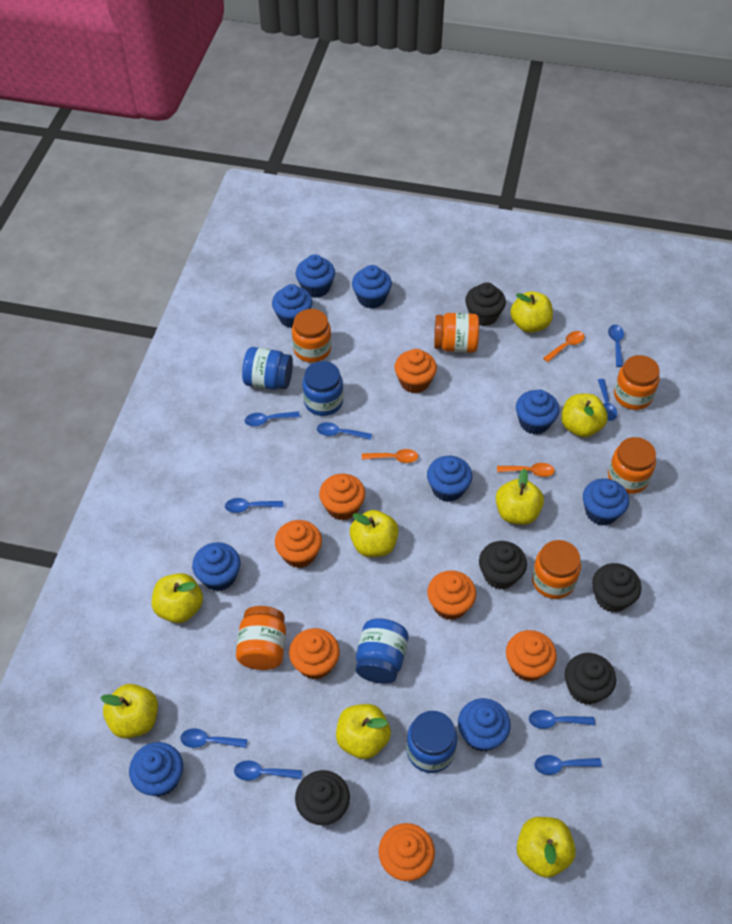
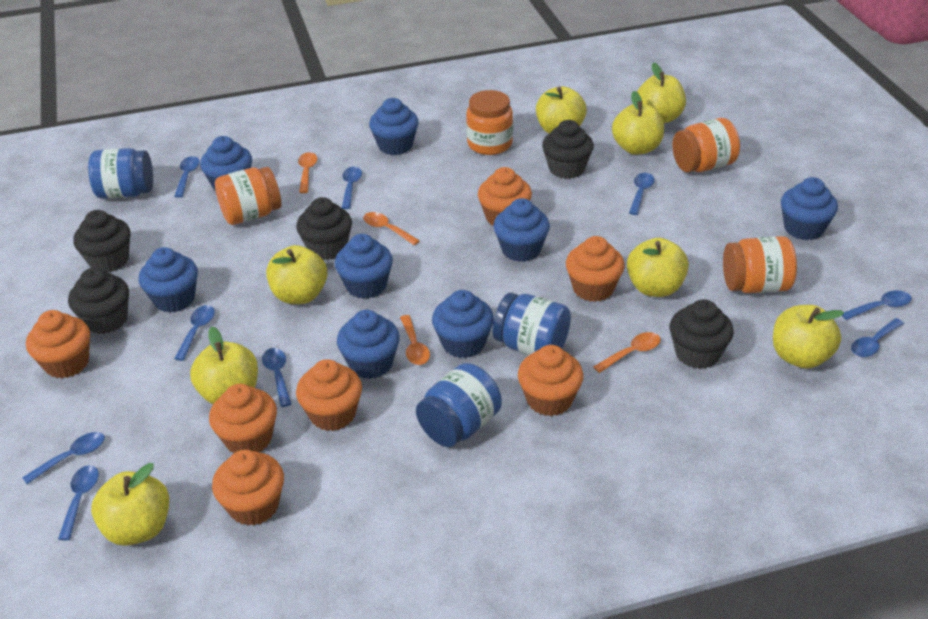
blue cupcake: [129,742,183,797] [192,542,240,591] [272,284,312,328] [296,254,335,298] [352,265,392,309] [427,456,472,502] [458,698,511,751] [516,390,559,435] [583,478,629,526] = 9 -> [138,247,198,313] [200,136,252,191] [335,234,393,299] [337,310,400,379] [369,98,419,155] [432,290,494,358] [494,198,550,262] [781,177,838,240] = 8
blue jar: [242,347,293,390] [302,361,343,416] [356,618,409,684] [406,711,457,773] = 4 -> [88,148,153,199] [416,363,502,447] [493,292,571,355] = 3
orange jar: [236,606,286,670] [292,309,331,363] [434,313,479,353] [532,540,581,599] [608,437,656,494] [614,355,660,410] = 6 -> [215,167,282,225] [466,90,513,155] [672,118,740,172] [723,236,797,293] = 4
orange spoon: [362,449,418,463] [497,463,555,477] [543,331,585,362] = 3 -> [298,152,317,193] [363,212,420,245] [400,315,430,365] [593,332,661,373] = 4

